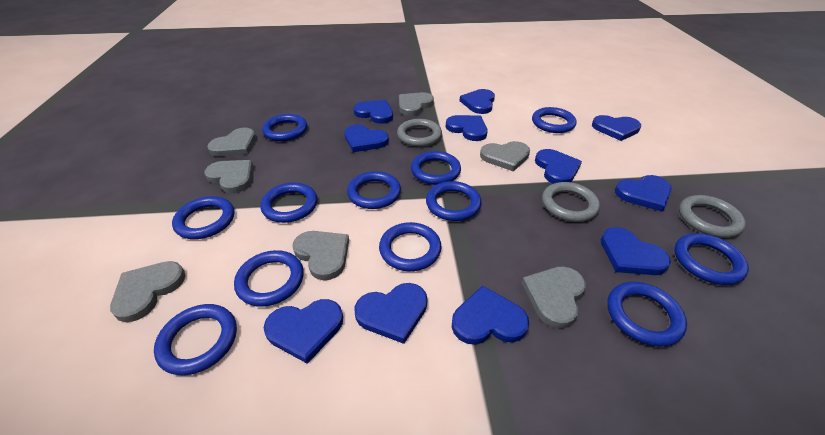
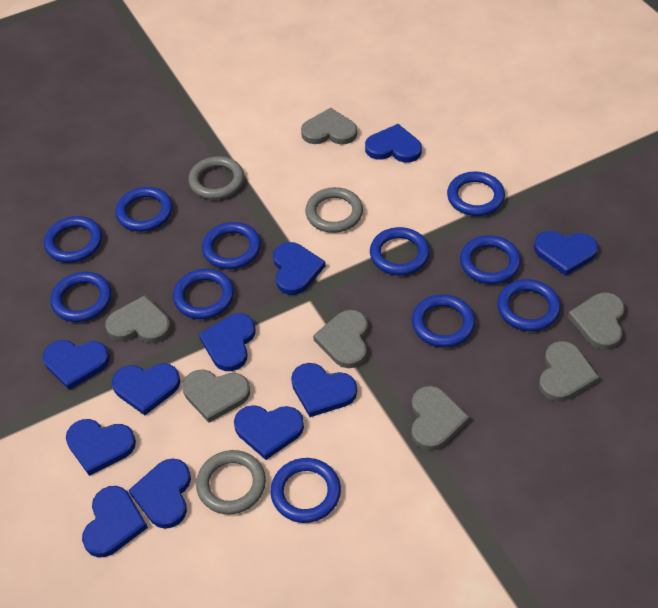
blue ring: [154,304,237,375] [172,196,234,239] [234,250,304,307] [260,183,318,223] [262,114,307,141] [347,171,401,209] [379,222,442,271] [411,151,461,185] [426,181,481,221] [532,107,576,133] [607,282,687,347] [674,233,749,285] = 12 -> [44,216,102,263] [50,272,112,322] [115,187,173,232] [173,269,234,319] [202,222,261,269] [271,458,341,523] [370,227,430,275] [412,294,475,347] [447,171,505,216] [460,235,521,284] [497,279,561,331] = 11

